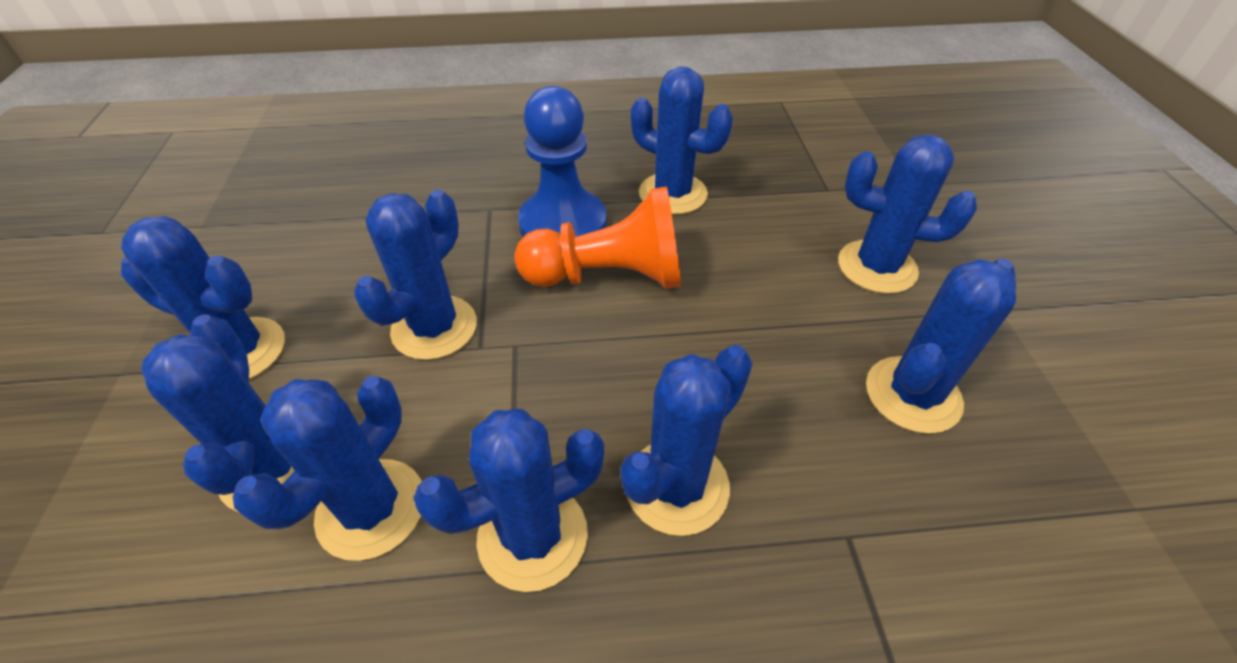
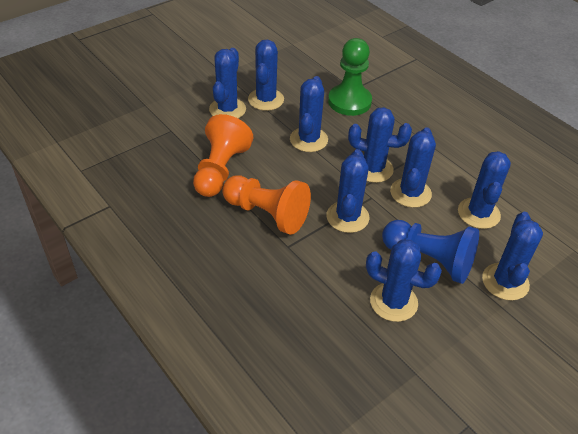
green pawn: none = 0 -> [328,38,372,116] = 1
orange pawn: [515,186,681,289] = 1 -> [193,114,253,197] [223,175,311,235] = 2

